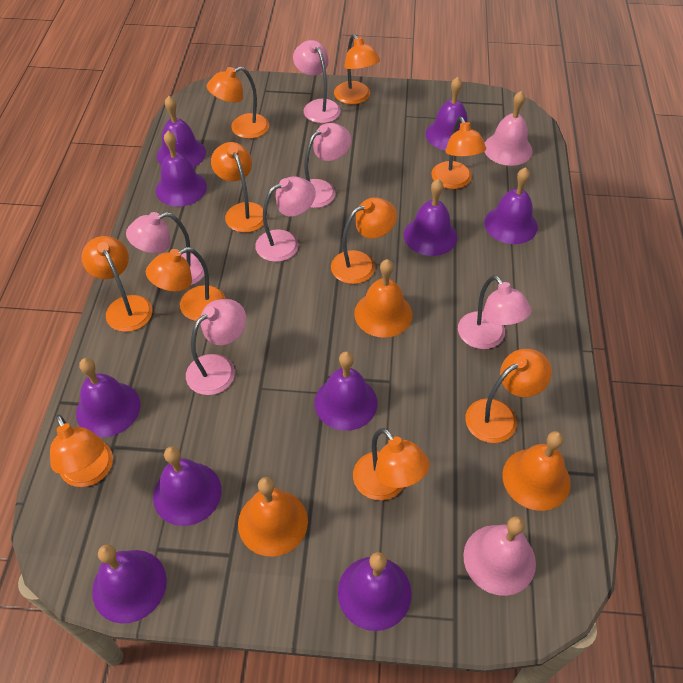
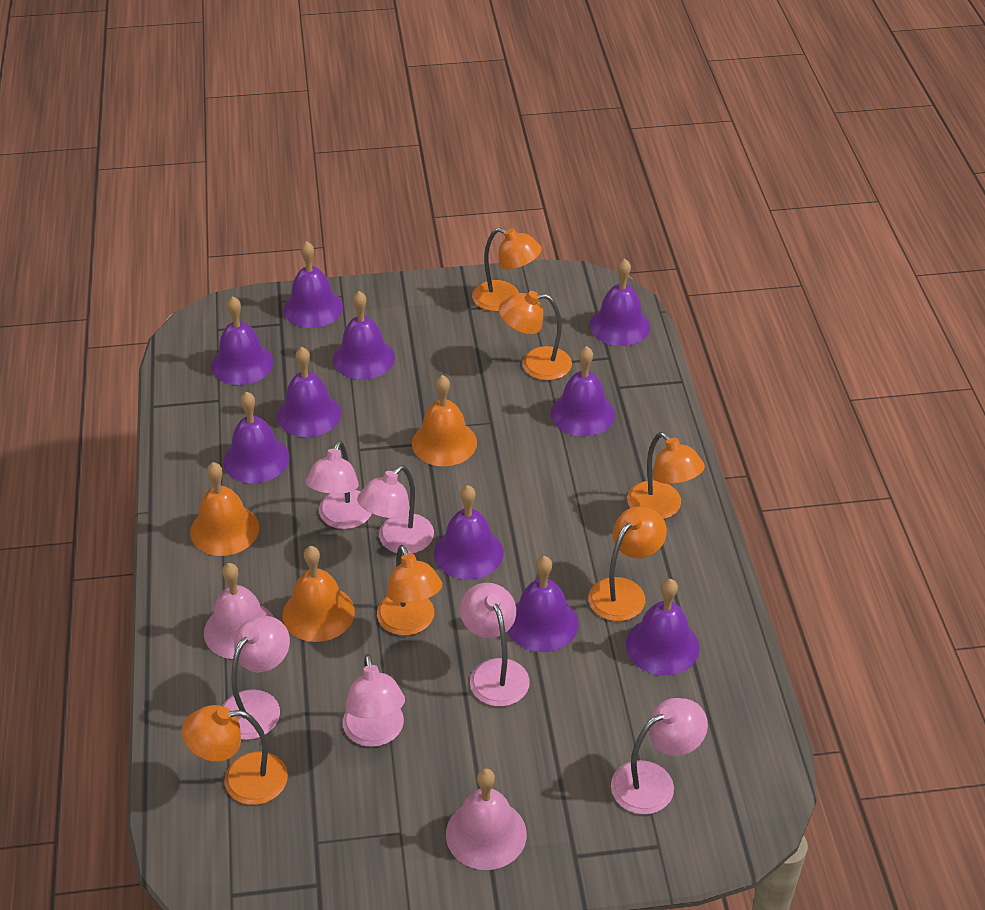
orange lamp: [50,415,113,487] [81,236,152,332] [146,247,226,321] [206,66,269,139] [211,142,264,233] [331,198,397,284] [334,34,380,105] [353,428,430,500] [431,117,486,189] [465,349,552,443] = 10 -> [182,705,288,805] [377,545,442,636] [472,227,542,311] [499,291,572,380] [588,507,667,621] [627,432,705,519] = 6

